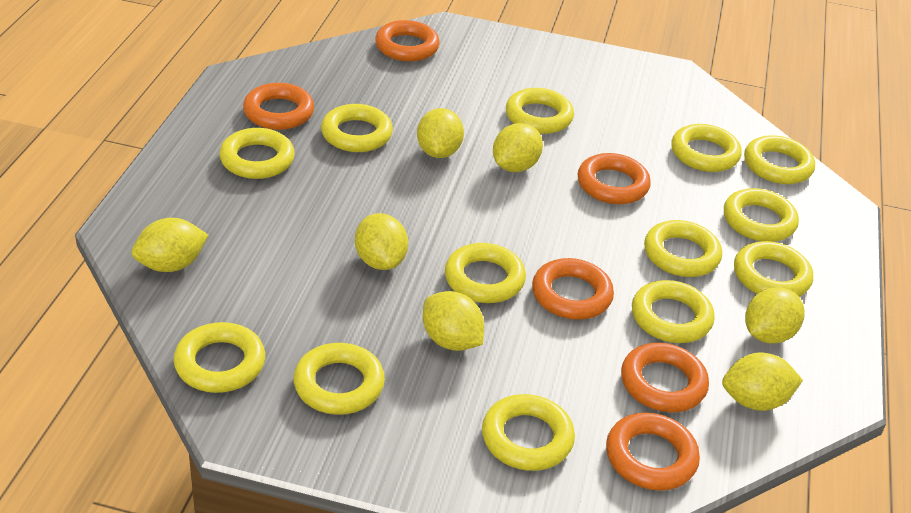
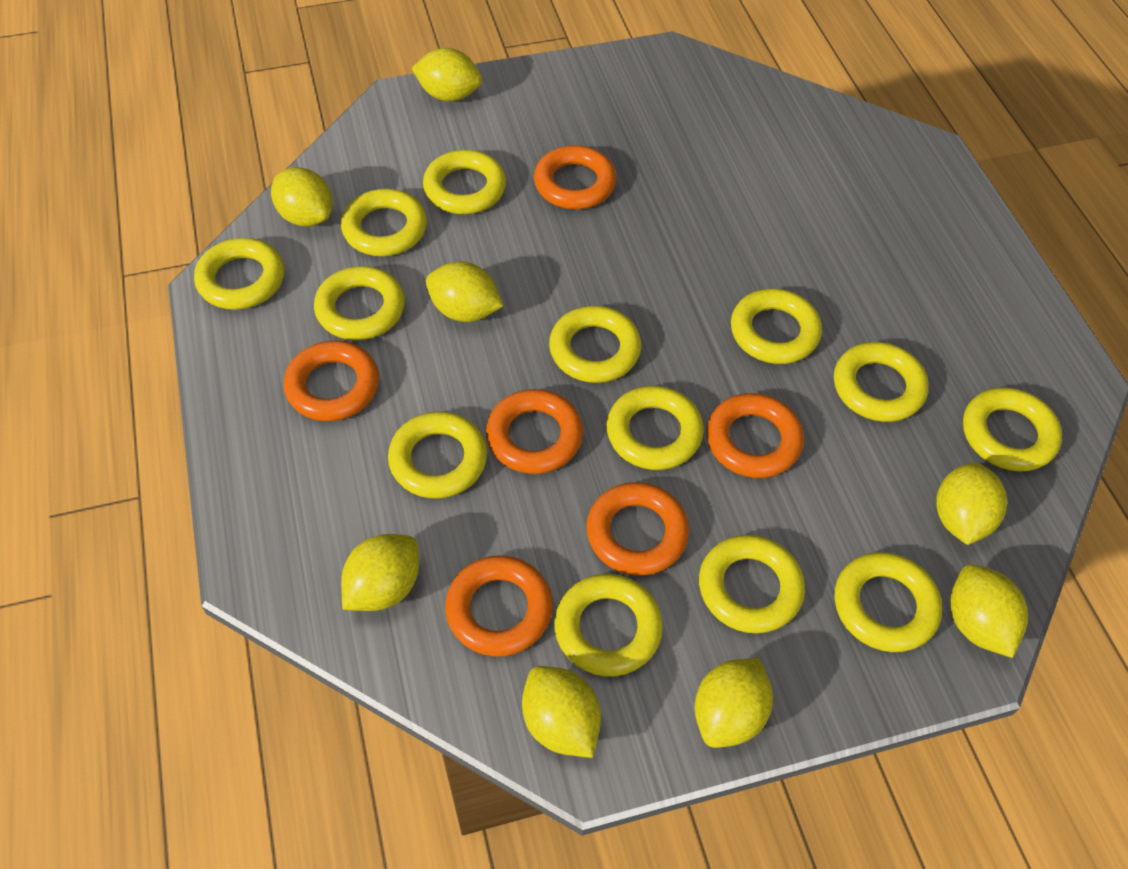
yellow lemon: [132,218,208,272] [355,213,408,270] [417,108,464,158] [423,291,484,351] [493,123,543,172] [722,352,803,411] [745,287,805,344] = 7 -> [271,167,333,227] [341,534,419,611] [412,48,482,101] [426,262,503,322] [522,666,601,758] [695,658,773,748] [937,462,1007,545] [950,564,1028,658] = 8

